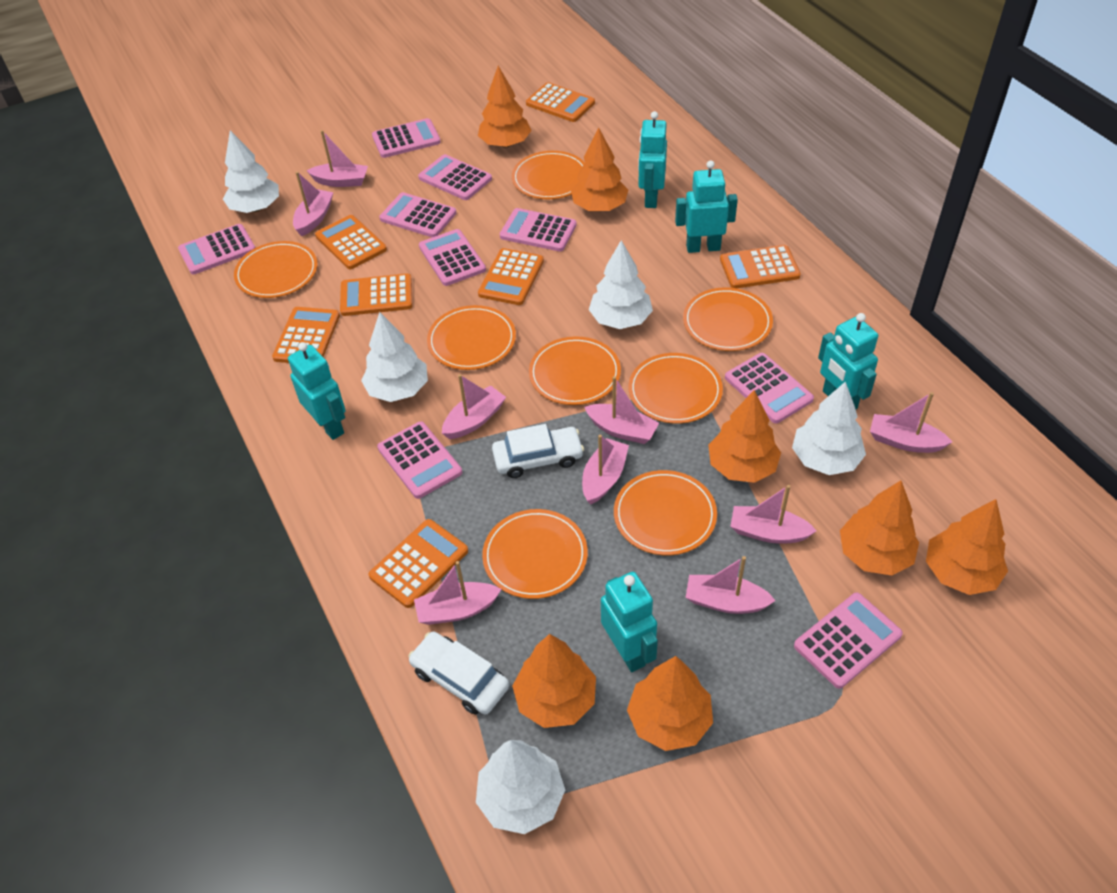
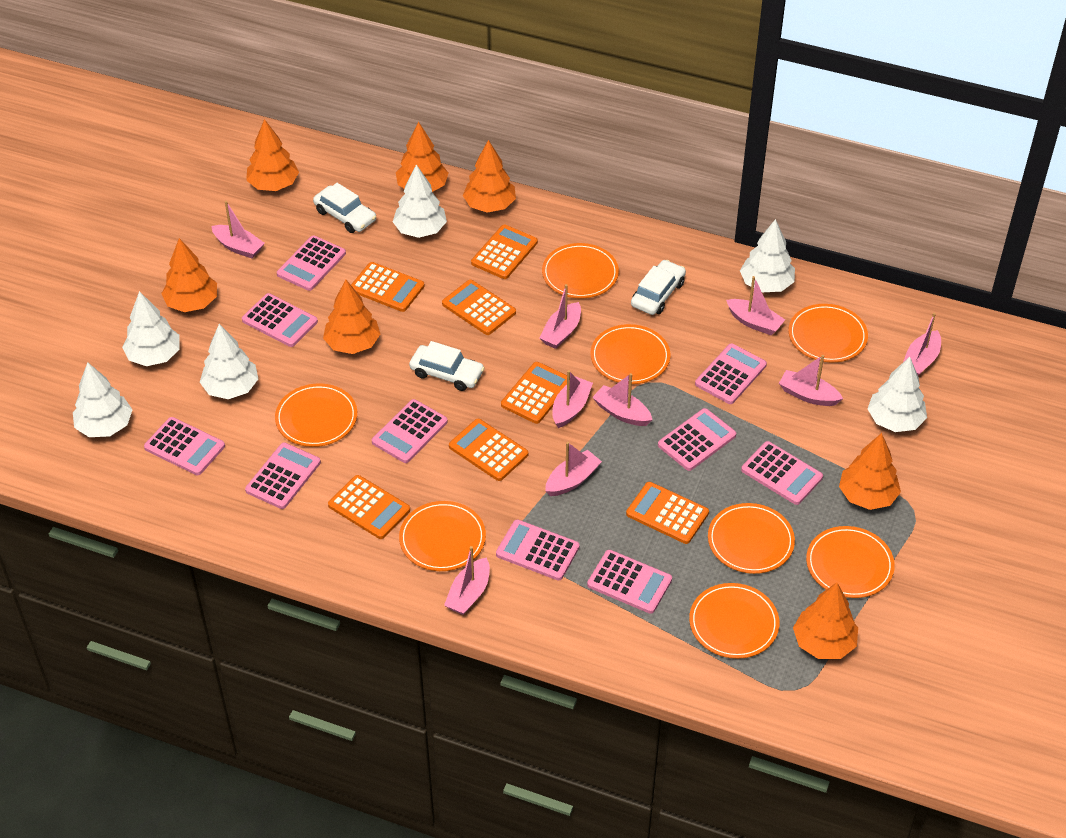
pink calculator: [178,224,255,275] [372,118,441,158] [377,421,462,499] [379,192,456,237] [418,154,492,200] [419,229,486,286] [500,208,577,251] [725,353,814,423] [794,593,903,689] = 9 -> [144,417,225,475] [242,293,318,347] [245,443,321,509] [277,236,346,291] [372,399,448,463] [496,519,580,581] [587,550,672,614] [658,408,736,471] [695,343,767,404] [741,441,823,505] = 10
turquoise robot: [288,342,345,440] [601,572,658,672] [638,111,667,208] [675,160,738,253] [818,313,878,409] = 5 -> none = 0
white car: [408,631,509,715] [492,424,584,478] = 2 -> [313,183,376,233] [409,341,485,391] [631,260,686,315] = 3
white tree: [223,130,279,213] [361,312,428,402] [476,740,565,834] [589,240,653,329] [792,381,866,475] = 5 -> [73,362,132,437] [122,291,180,366] [200,324,258,399] [393,164,447,238] [740,219,795,292] [867,357,927,432] = 6

